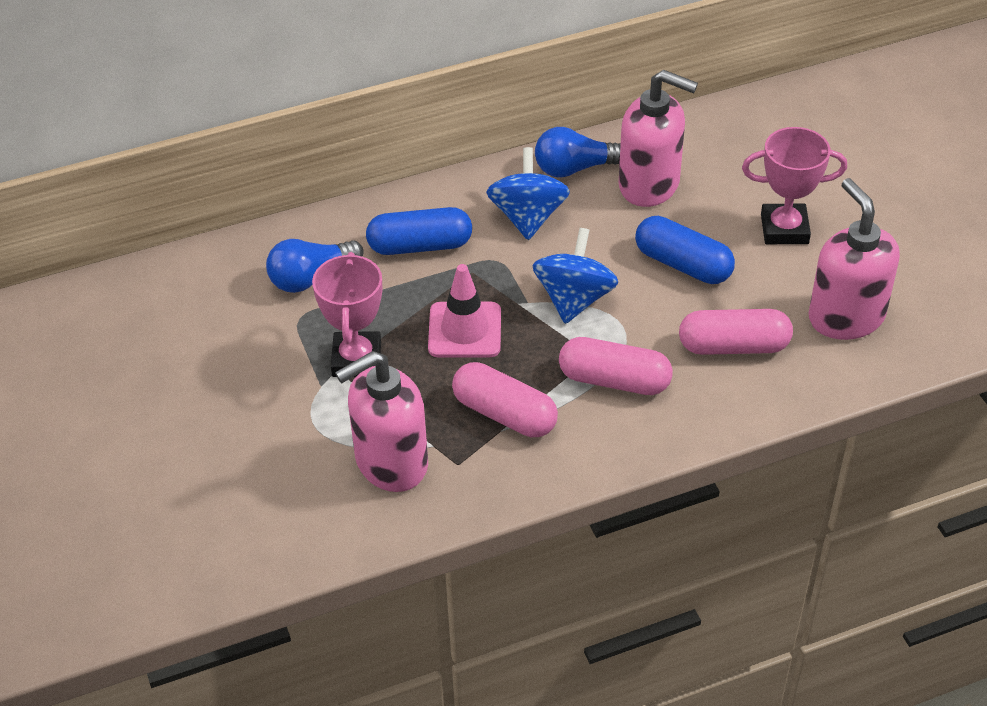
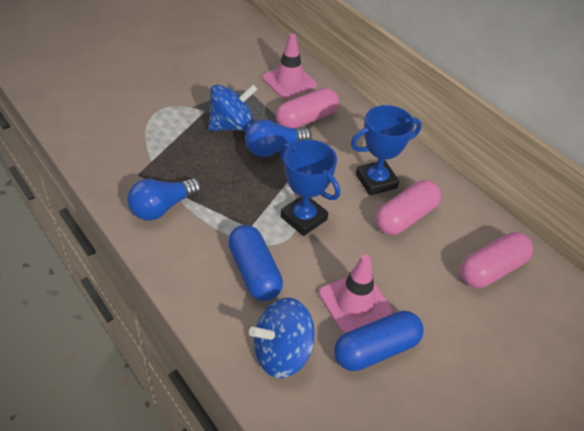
blue trophy: none = 0 -> [279,140,340,236] [351,105,422,195] = 2
pink soap dispenser: [335,351,428,492] [619,70,698,207] [809,178,900,340] = 3 -> none = 0
pink traffic cone: [428,264,501,357] = 1 -> [262,33,317,99] [319,255,393,334] = 2
pink trophy: [312,252,382,377] [742,127,847,244] = 2 -> none = 0

